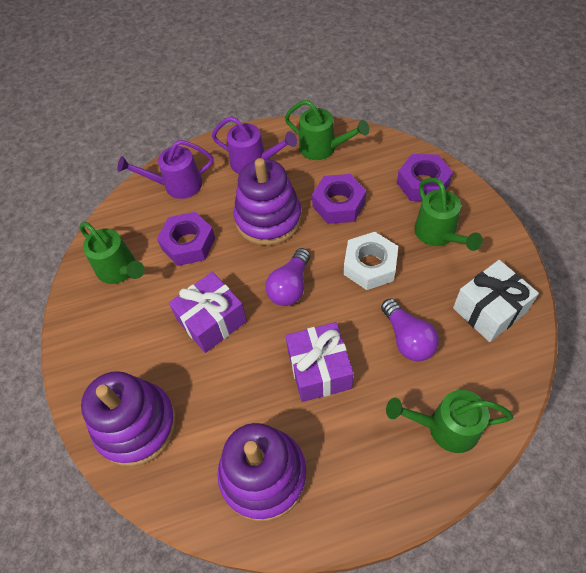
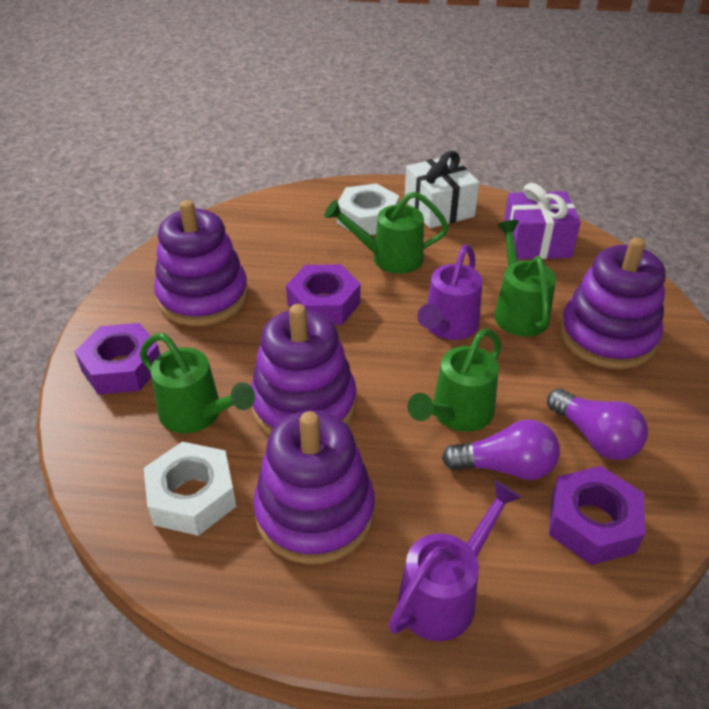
purple gift: [169,272,247,353] [286,322,354,402] = 2 -> [504,183,581,260] = 1
purple stacking toy: [81,371,177,467] [217,423,307,522] [233,158,302,246] = 3 -> [154,200,248,326] [251,304,356,436] [253,411,375,564] [560,237,666,369] = 4
white nut: [344,232,398,290] = 1 -> [144,442,236,536] [337,183,399,235] = 2

